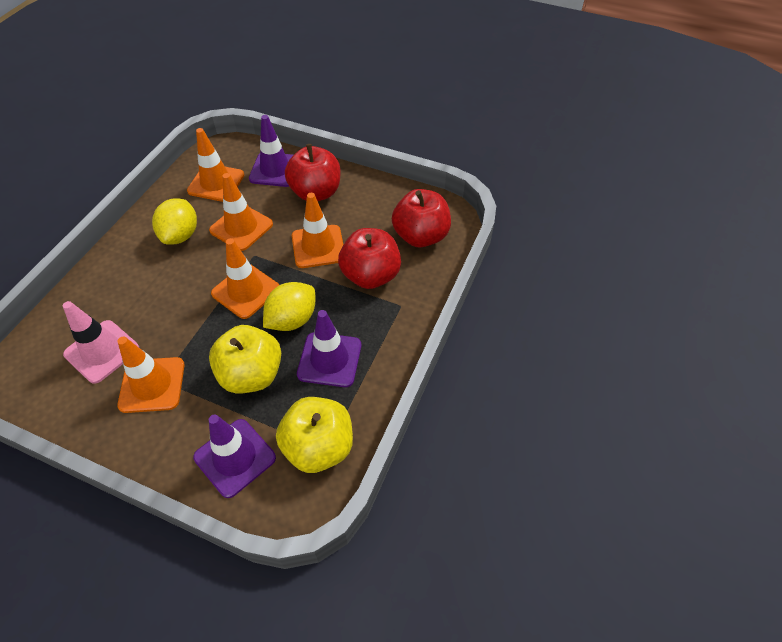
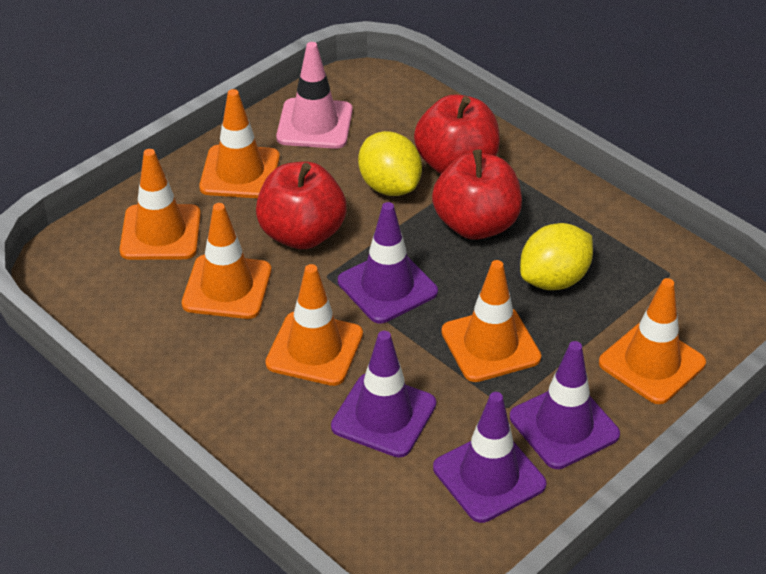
orange traffic cone: [117,337,184,413] [187,128,244,202] [209,173,273,251] [211,238,279,319] [292,193,343,268] = 5 -> [120,149,201,260] [182,203,271,319] [199,89,280,198] [265,264,363,386] [441,260,541,382] [599,278,706,404] = 6
purple traffic cone: [193,414,276,498] [249,115,293,187] [297,310,361,387] = 3 -> [331,331,436,458] [338,202,438,323] [433,392,546,523] [510,341,620,469] = 4
yellow apple: [209,325,281,394] [276,397,353,473] = 2 -> none = 0

